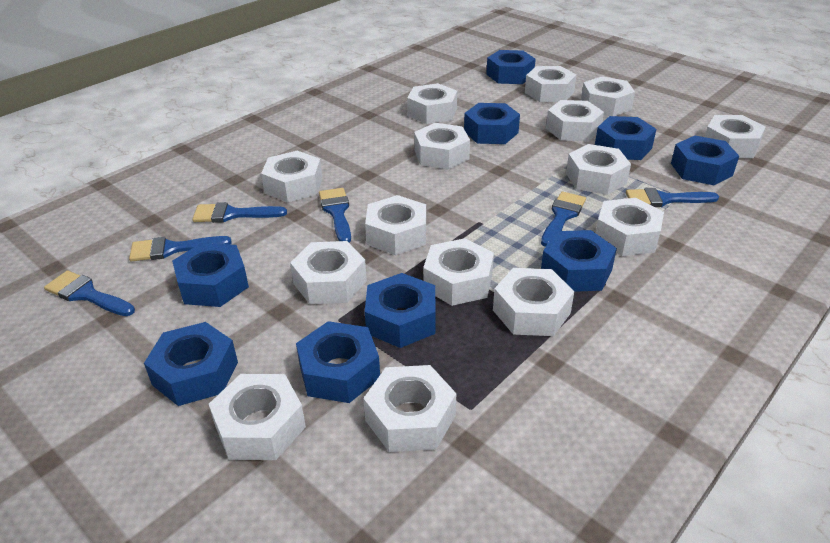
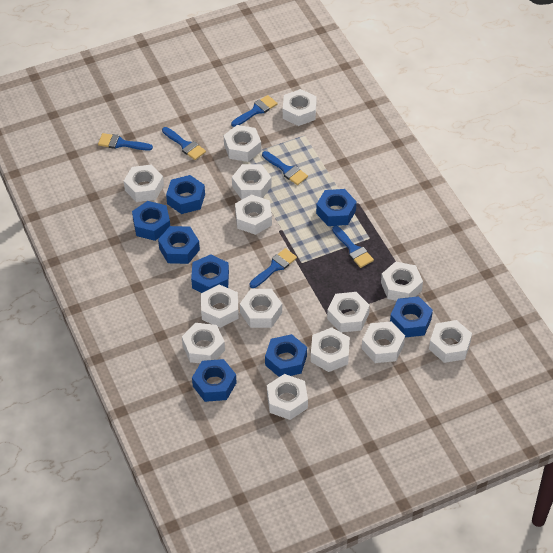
blue nut: [144,322,238,406] [172,243,249,307] [296,321,380,403] [365,273,436,348] [464,103,520,144] [486,50,536,84] [541,230,617,292] [595,116,656,160] [671,136,739,185] = 9 -> [132,201,170,241] [158,226,200,264] [166,175,205,214] [191,254,229,293] [192,359,237,402] [265,334,307,377] [316,189,357,226] [390,296,433,338] = 8
white nut: [208,374,306,460] [261,151,322,202] [290,241,367,304] [363,365,457,452] [365,195,426,255] [407,83,457,124] [414,123,470,170] [423,238,494,306] [493,268,574,336] [525,66,577,102] [546,100,604,142] [566,144,631,195] [581,76,635,116] [596,198,664,256] [705,115,766,158] = 15 -> [124,165,164,202] [182,323,225,363] [201,285,239,328] [224,125,261,162] [232,164,272,200] [235,194,272,235] [240,289,282,328] [267,374,308,420] [283,89,317,126] [311,327,350,372] [327,292,370,333] [362,321,405,363] [381,262,423,301] [429,320,472,363] = 14

